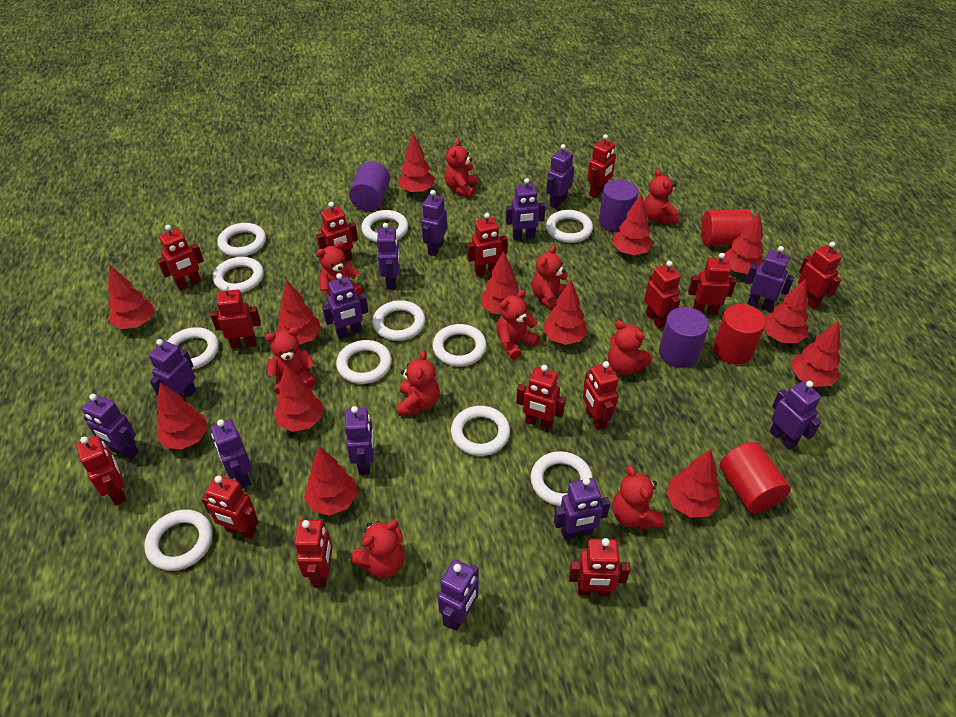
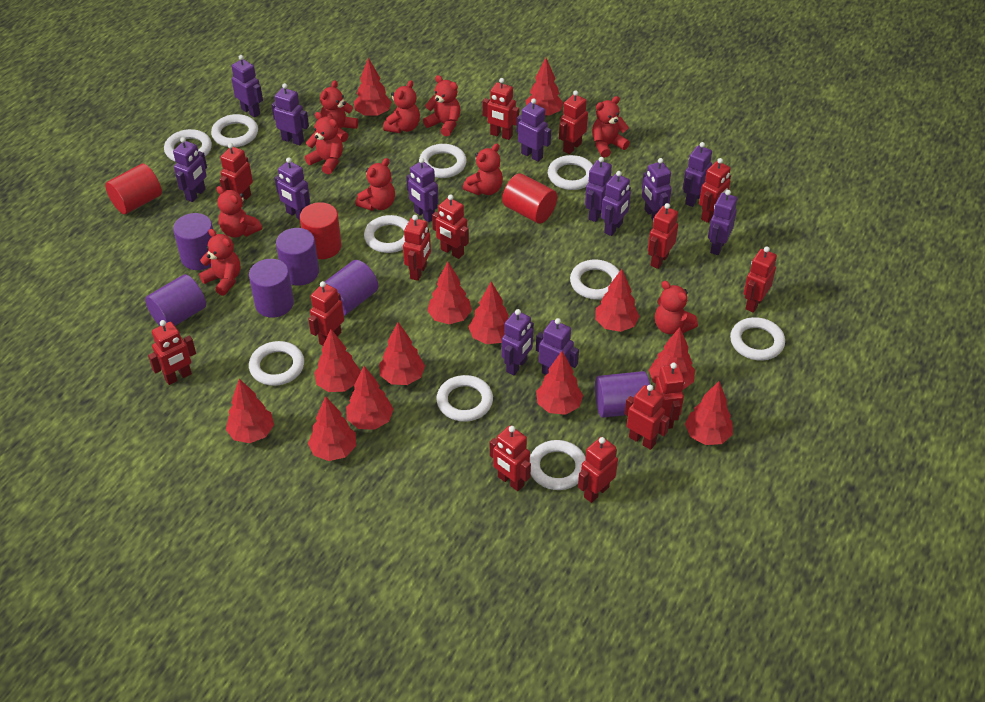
purple cylinder: [349,161,390,211] [599,179,638,232] [659,307,709,368] = 3 -> [145,274,206,326] [173,213,213,270] [249,259,294,318] [276,228,319,285] [325,260,378,316] [595,371,650,418] = 6
white ring: [144,510,213,571] [167,327,219,370] [213,257,264,293] [217,223,266,257] [336,340,392,384] [361,210,408,242] [373,300,425,341] [432,324,487,366] [451,406,510,456] [530,451,593,506] [546,210,593,243] = 11 -> [164,129,212,161] [211,114,258,147] [249,341,304,386] [364,215,409,253] [419,144,467,178] [436,375,493,422] [530,440,585,490] [548,155,593,190] [570,260,620,300] [730,317,785,361] = 10

